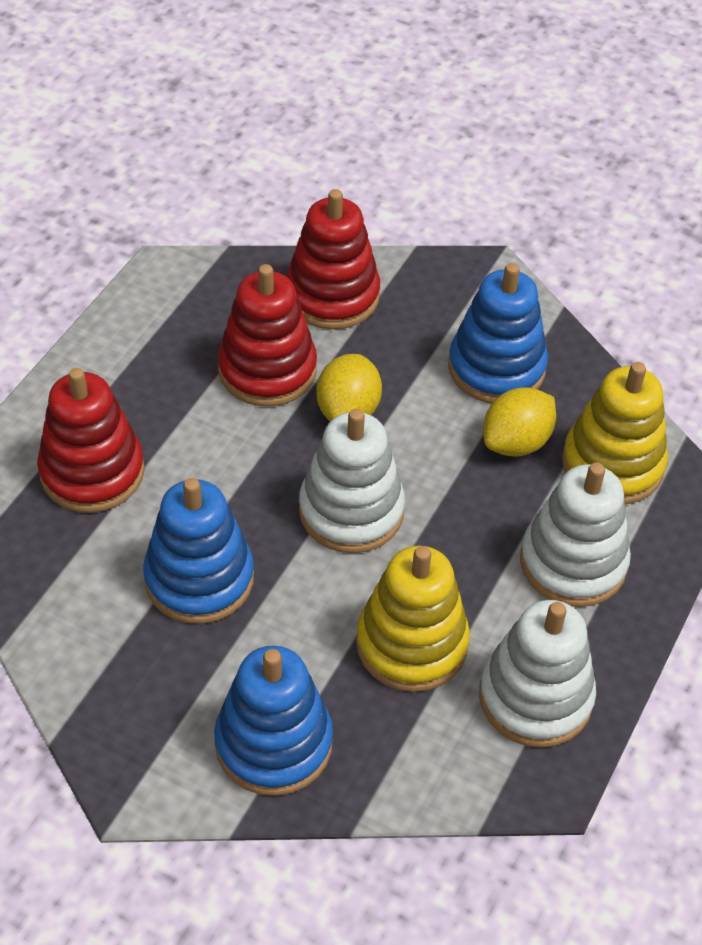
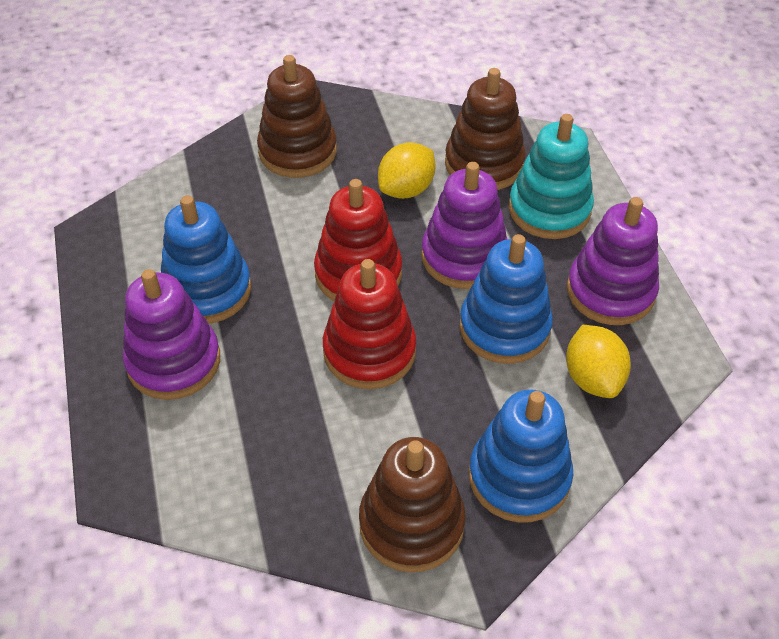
brown stacking toy: none = 0 -> [257,55,337,178] [359,437,466,572] [445,68,526,190] = 3
purple stacking toy: none = 0 -> [123,269,220,400] [421,162,507,289] [567,197,659,325] = 3
red stacking toy: [37,368,145,513] [218,264,317,406] [286,189,380,329] = 3 -> [314,179,402,301] [323,259,416,389] = 2
turquoise stacking toy: none = 0 -> [509,114,594,239] = 1
white stacking toy: [299,409,405,553] [479,600,596,748] [520,463,631,607] = 3 -> none = 0
yellow stacking toy: [356,546,470,692] [562,362,668,505] = 2 -> none = 0

